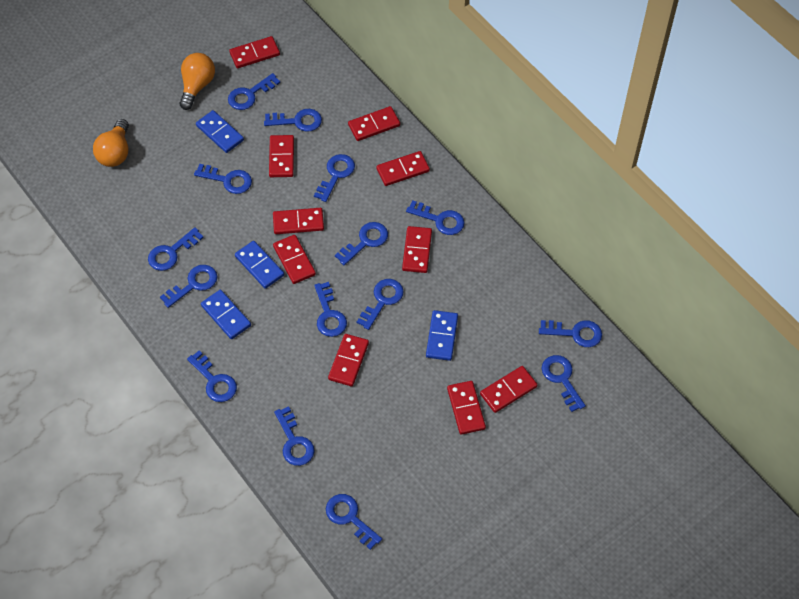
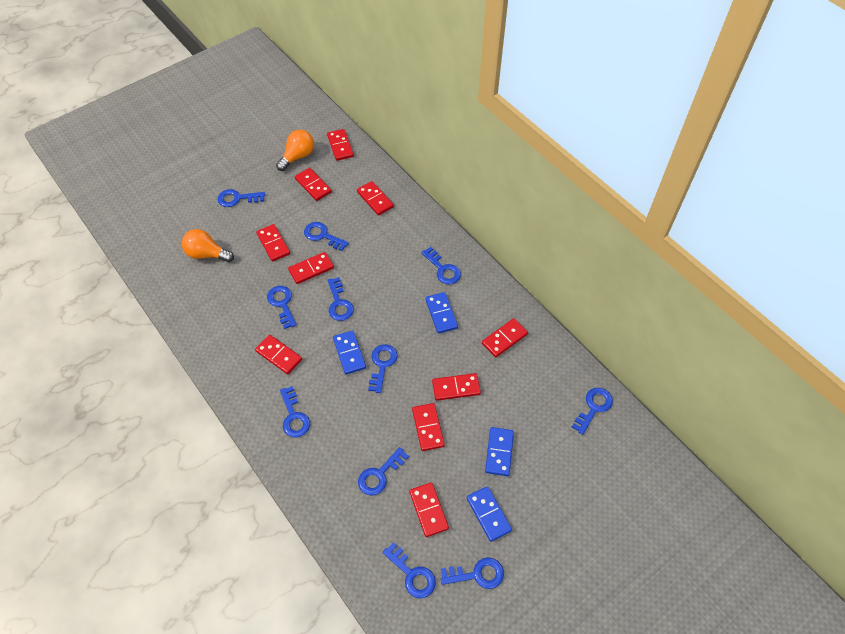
blue key: [148,227,204,271] [160,265,217,308] [187,350,237,402] [194,164,252,194] [228,73,280,110] [264,109,322,132] [274,406,315,466] [314,154,355,202] [314,282,347,337] [326,494,382,550] [335,222,388,265] [357,279,404,330] [406,200,465,235] [539,320,602,347] [541,355,586,412] = 15 -> [217,189,265,207] [267,286,297,329] [280,386,310,438] [304,222,349,251] [328,277,354,321] [358,447,409,496] [368,344,398,393] [383,542,436,598] [421,247,461,284] [441,557,504,589] [572,388,613,435] = 11

